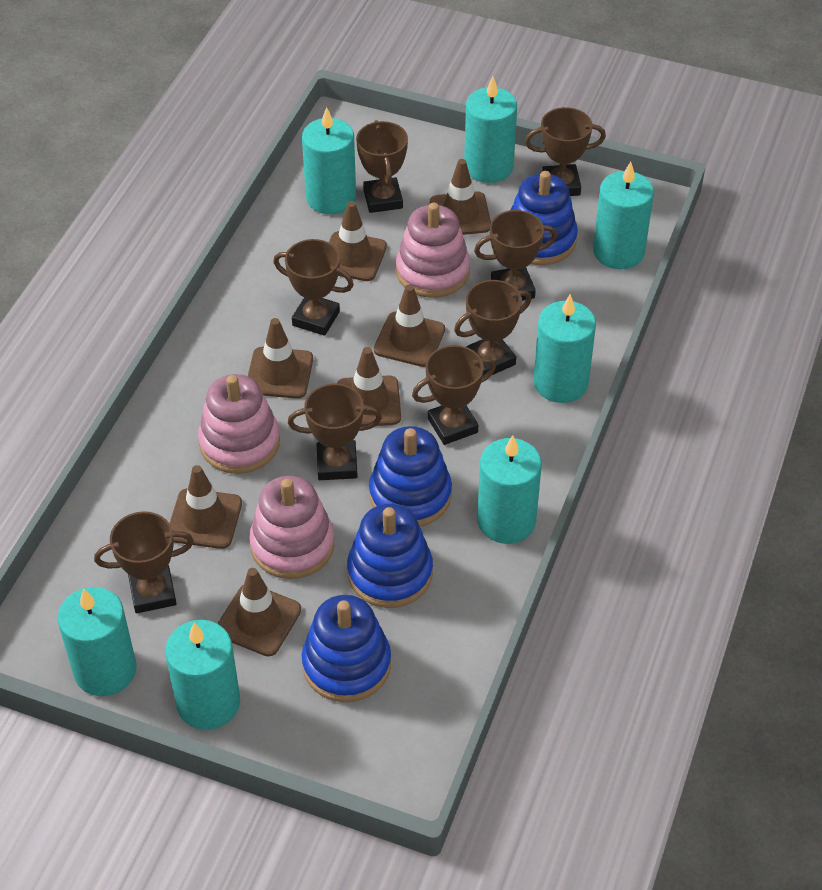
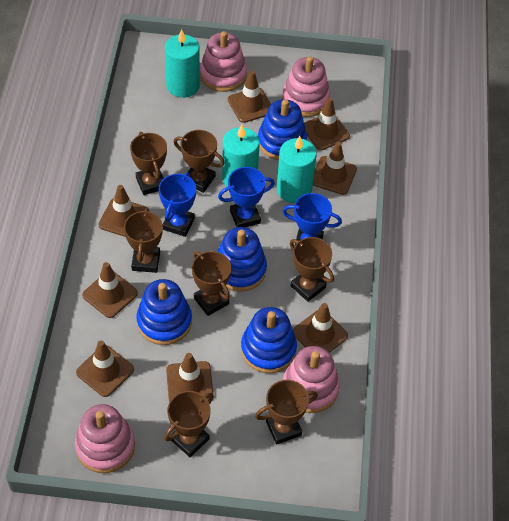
blue trophy: none = 0 -> [159,173,196,237] [218,167,275,227] [282,193,342,247] = 3
brown traffic cone: [169,465,242,549] [217,568,301,657] [248,318,313,399] [329,201,387,281] [337,347,401,426] [374,284,445,367] [430,159,491,235] = 7 -> [76,341,134,397] [82,262,138,318] [99,185,147,237] [166,353,214,402] [228,71,271,123] [293,303,348,353] [304,97,350,150] [313,142,357,195] = 8
brown trophy: [94,511,194,613] [273,239,354,336] [288,383,382,480] [356,120,408,213] [412,345,496,445] [454,280,531,375] [474,210,557,301] [525,107,606,196] = 8 -> [124,208,163,273] [130,132,167,195] [164,391,214,457] [174,130,225,193] [192,251,231,316] [255,380,318,445] [290,237,334,302] = 7
pink stacking toy: [198,374,280,474] [249,476,335,579] [396,203,470,298] = 3 -> [75,404,135,473] [200,31,247,92] [282,56,330,117] [283,346,340,413] = 4
turquoise candle: [57,587,137,696] [165,620,240,730] [302,107,356,214] [464,77,517,183] [477,435,542,544] [533,294,596,403] [593,162,654,269] = 7 -> [165,29,200,98] [222,125,260,187] [277,136,316,203] = 3

